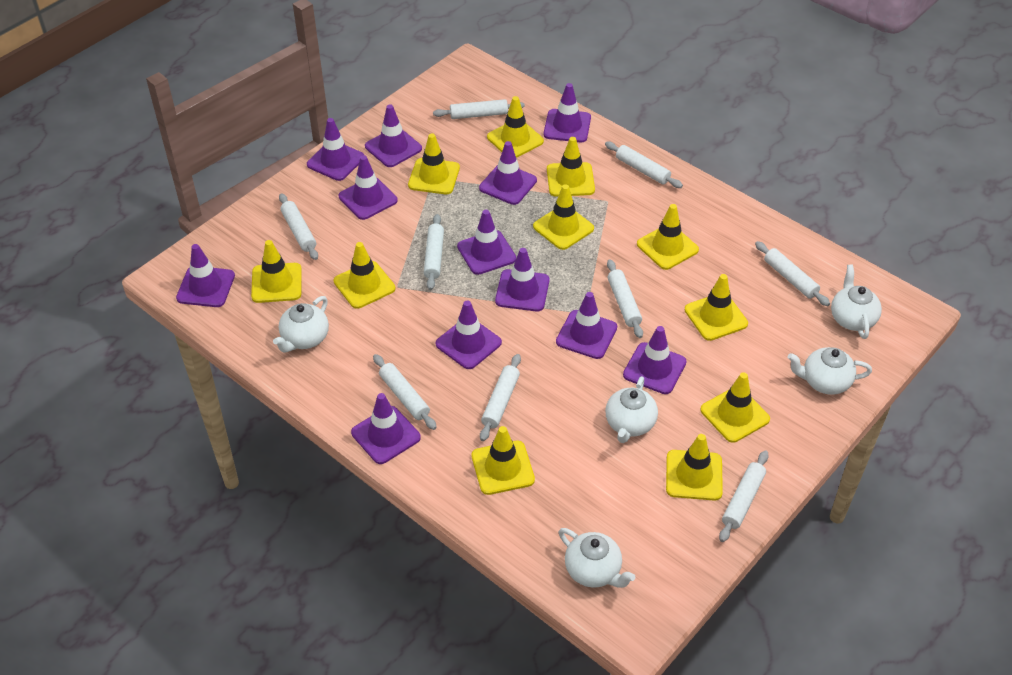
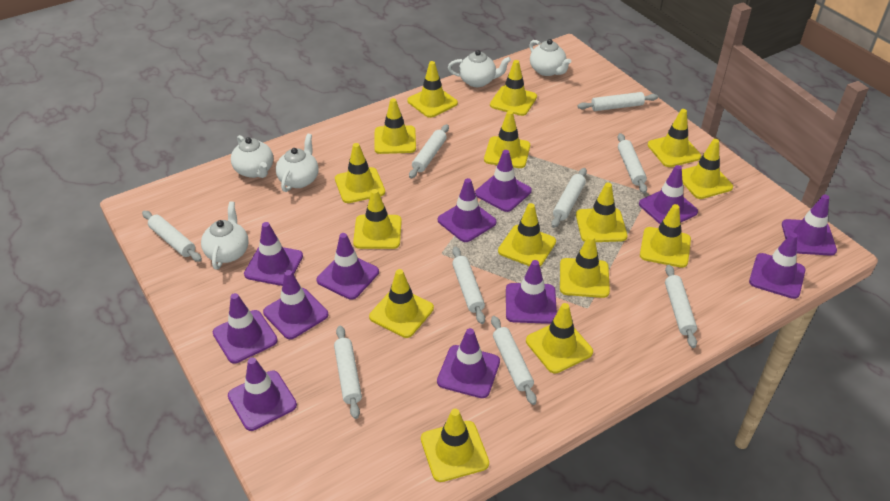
yellow traffic cone: [251,240,302,303] [333,242,395,309] [408,133,460,194] [472,426,535,495] [487,96,544,158] [533,184,594,250] [547,137,595,197] [637,204,699,270] [666,434,723,501] [684,274,748,341] [700,372,770,443] = 11 -> [335,143,385,203] [353,189,402,249] [369,269,434,338] [374,98,416,154] [407,61,458,118] [421,409,489,482] [484,111,530,168] [490,60,537,116] [498,203,556,267] [526,303,593,373] [560,235,610,298] [576,183,627,242] [640,204,691,268] [648,109,701,167] [682,139,733,199] = 15

